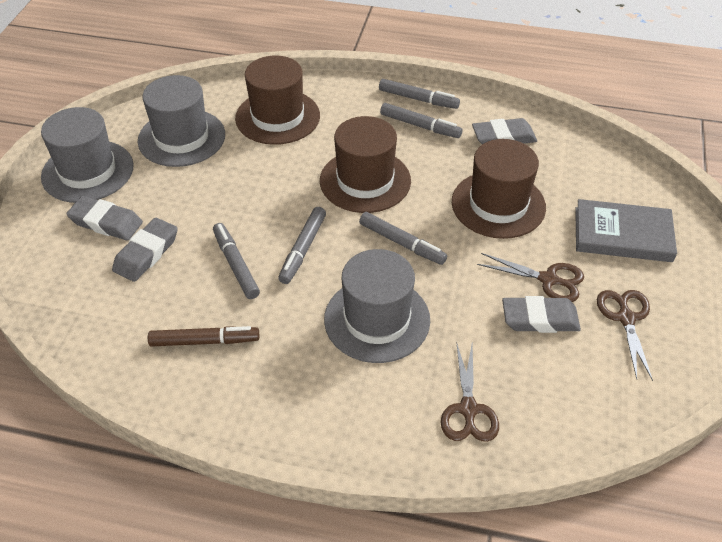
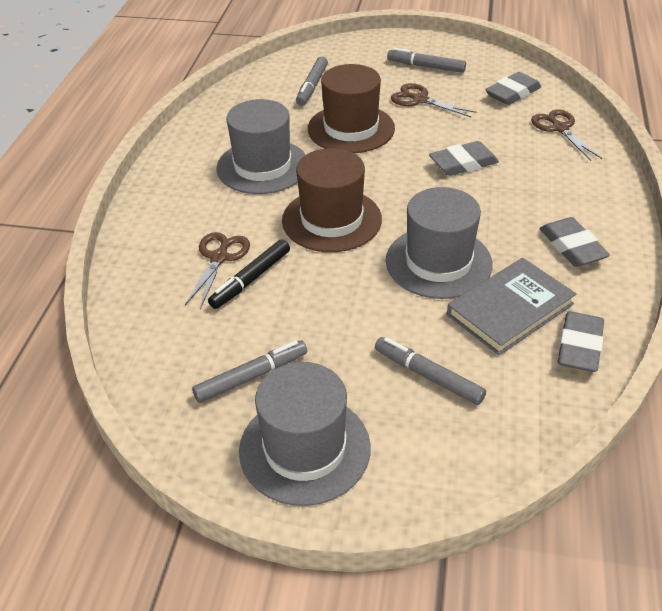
black marker: none = 0 -> [208,239,290,309] = 1
brown hat: [235,56,320,145] [320,116,411,213] [452,139,546,239] = 3 -> [282,148,382,252] [308,64,395,153] = 2
brown marker: [148,326,259,347] = 1 -> none = 0
grey marker: [213,223,260,299] [278,207,326,284] [359,212,447,265] [379,79,460,109] [380,103,462,138] = 5 -> [192,340,307,403] [296,56,328,106] [375,337,486,405] [387,48,466,73] = 4

